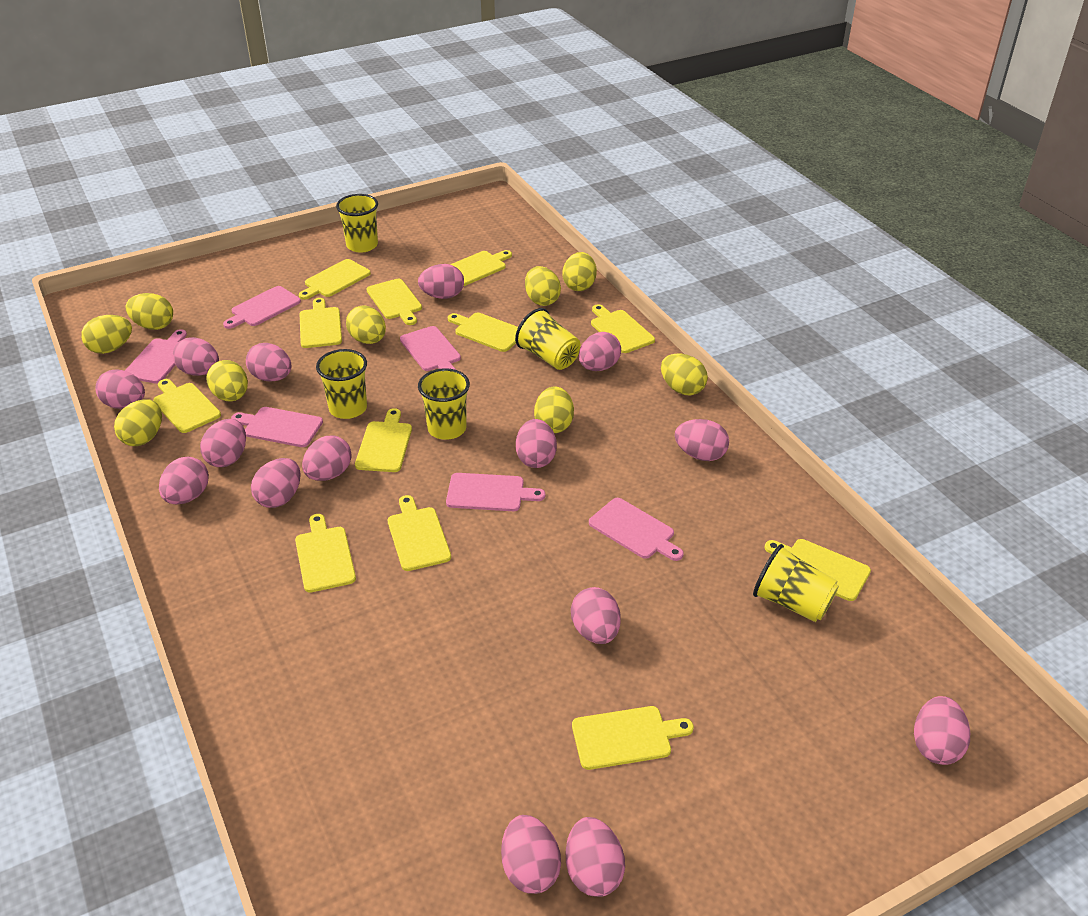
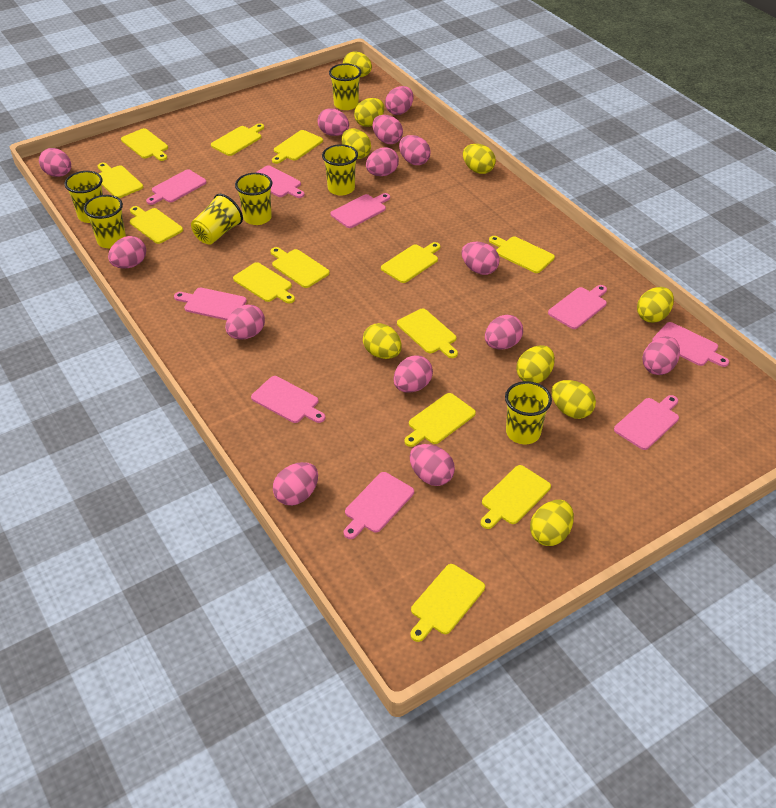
pink cutting board: [125,329,187,383] [223,286,301,329] [231,407,323,447] [400,326,461,371] [446,473,545,511] [589,498,684,561] = 6 -> [146,170,207,205] [174,287,247,320] [251,376,325,423] [255,165,305,198] [330,193,390,228] [344,472,414,539] [548,285,607,329] [614,395,679,450] [652,322,729,367] = 9
pink egg: [95,369,145,409] [159,457,209,505] [173,337,219,376] [200,419,246,467] [246,343,291,382] [251,458,300,508] [302,436,352,481] [418,264,464,299] [501,815,561,894] [516,419,557,468] [566,817,625,897] [571,587,621,644] [579,332,621,371] [675,419,729,461] [914,696,970,765] = 15 -> [39,148,71,177] [108,236,146,268] [225,305,265,340] [273,462,318,506] [318,108,349,136] [366,147,399,176] [373,115,403,144] [385,86,413,115] [393,355,433,393] [399,135,431,165] [410,444,455,486] [461,242,500,275] [485,315,523,350] [643,336,680,375] = 14
yellow cup: [316,349,367,419] [336,194,378,253] [418,368,470,440] [515,308,580,370] [753,544,839,622] = 5 -> [64,171,103,223] [84,195,126,248] [191,194,243,245] [235,173,272,225] [322,144,358,196] [329,63,361,110] [505,381,552,444] = 7
yellow cutting board: [153,379,221,433] [295,514,356,593] [299,259,371,300] [299,298,342,348] [355,408,412,472] [367,279,422,325] [388,495,451,571] [448,313,518,352] [450,250,512,286] [572,706,694,770] [591,304,655,353] [765,539,871,601] = 12 -> [98,163,143,198] [121,128,168,161] [130,206,183,244] [211,123,264,156] [233,262,295,303] [270,247,330,288] [272,130,323,164] [381,242,440,283] [397,309,458,358] [404,393,476,447] [410,564,485,642] [481,465,551,529] [489,236,555,273] = 13

